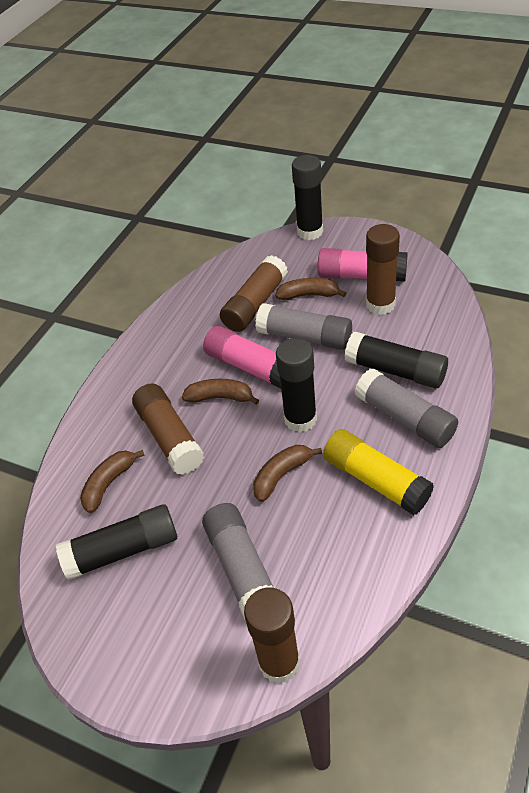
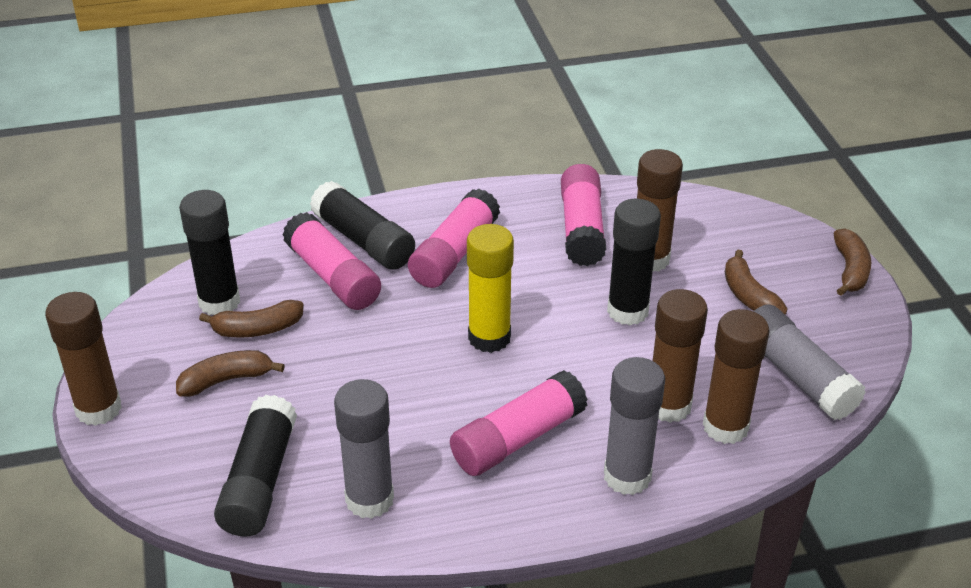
pink glue stick: [203,326,281,389] [318,248,408,282] = 2 -> [282,212,381,310] [408,189,500,288] [450,370,588,476] [561,164,606,266] = 4

